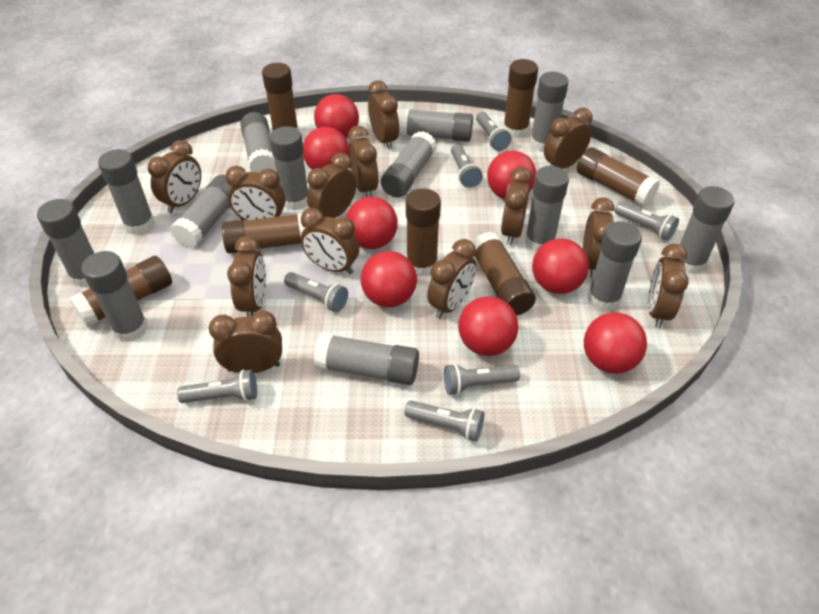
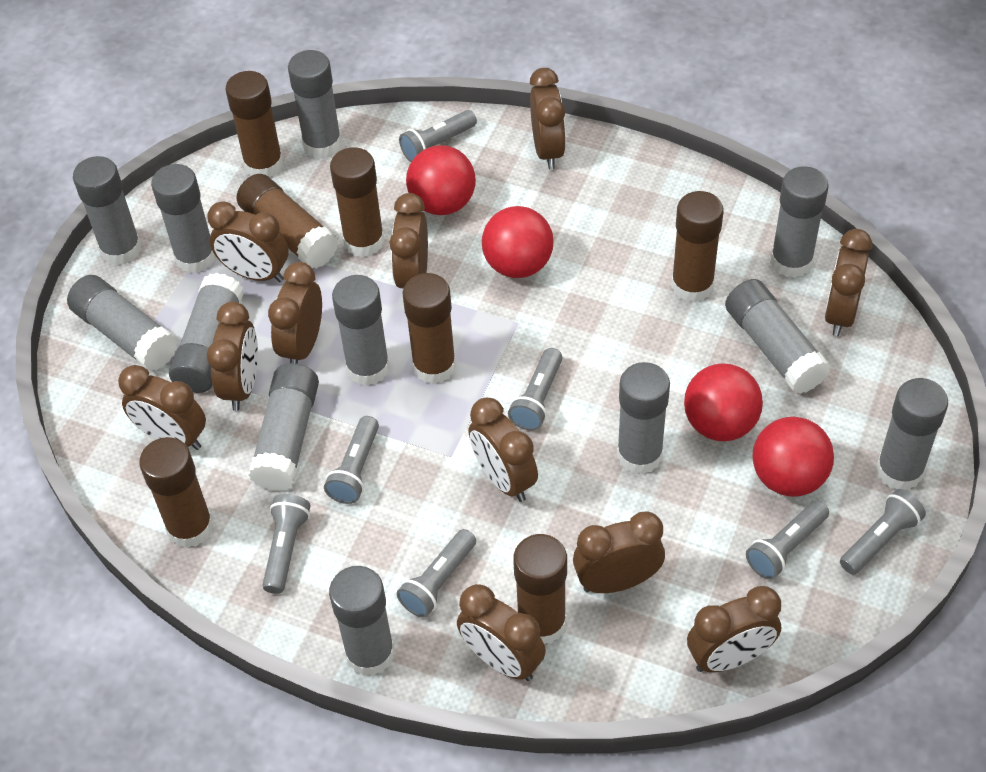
brown clock: [148,140,201,213] [209,311,282,373] [225,166,285,220] [227,236,266,317] [301,208,359,274] [307,153,356,218] [348,126,379,197] [368,80,399,150] [427,239,477,318] [501,167,532,245] [544,108,593,169] [583,197,615,278] [648,243,689,328] = 13 -> [118,365,206,450] [207,302,258,411] [208,201,289,282] [268,262,322,364] [389,193,428,288] [457,584,546,681] [469,398,538,502] [530,68,566,170] [573,511,665,593] [687,586,781,672] [825,229,872,336] = 11
grey glue stick: [37,199,94,287] [82,251,148,342] [98,149,155,235] [170,175,231,248] [240,112,276,173] [270,126,308,210] [314,333,419,385] [381,131,437,197] [399,108,473,142] [525,166,569,252] [530,72,569,151] [588,221,642,311] [680,186,734,274] = 13 -> [67,275,178,371] [73,156,141,265] [151,164,215,273] [169,273,244,393] [248,363,319,491] [288,50,342,158] [329,566,395,676] [332,275,390,386] [617,362,670,474] [725,279,830,394] [770,166,829,278] [876,378,948,490] = 12
red ball: [303,127,349,170] [314,94,359,138] [346,197,398,249] [361,251,417,308] [458,296,519,356] [487,150,536,199] [532,238,589,294] [584,312,647,374] = 8 -> [406,145,476,215] [482,206,553,278] [684,363,763,441] [752,417,834,497] = 4

